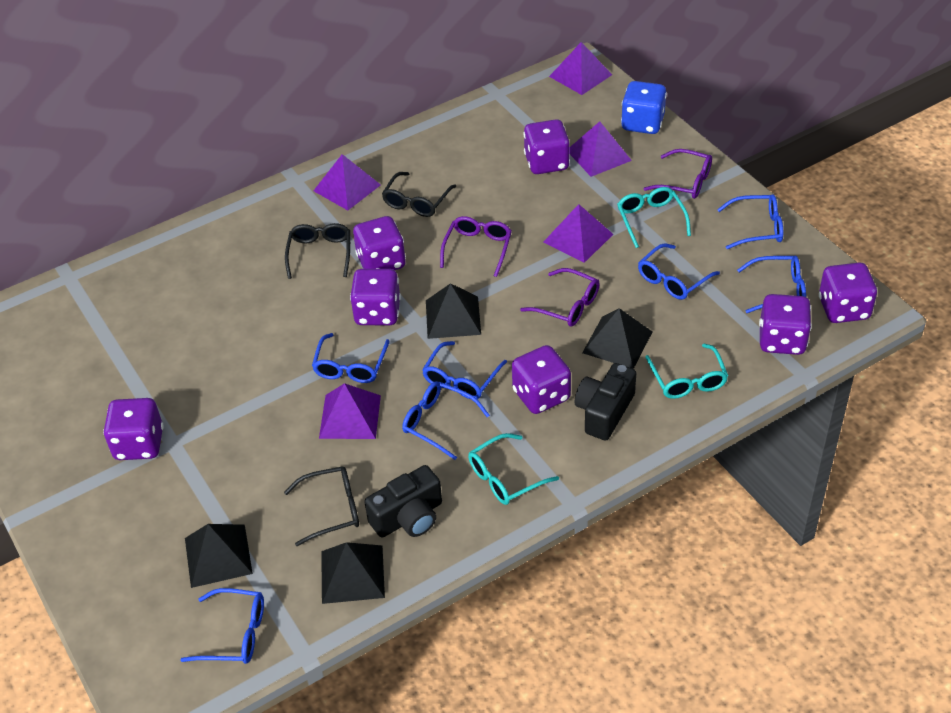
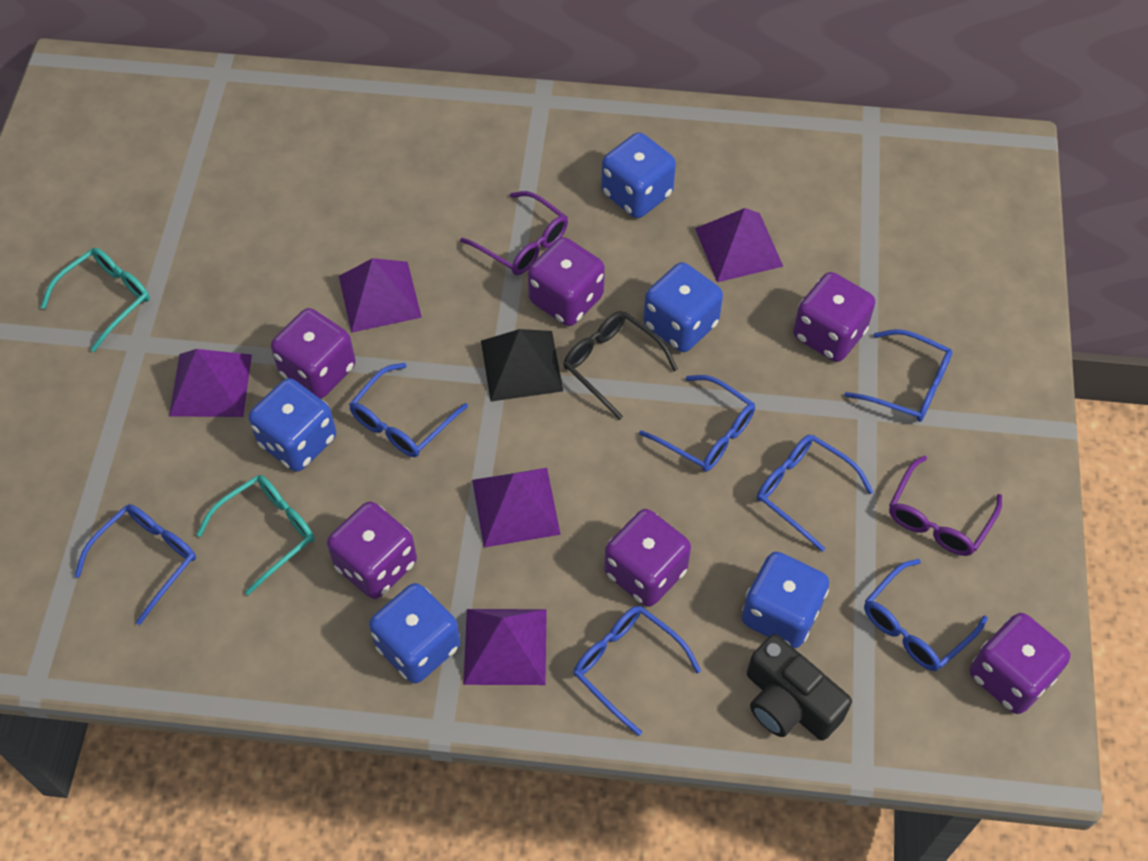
black camera: [364,465,442,538] [575,363,636,441] = 2 -> [747,634,852,740] = 1
black glasses: [284,466,359,546] [285,223,350,279] [382,172,456,217] = 3 -> [563,311,678,420] = 1
black pyramid: [185,524,253,588] [321,542,385,604] [426,283,481,339] [582,308,652,369] = 4 -> [481,329,563,401] = 1
blue dice: [621,81,667,134] = 1 -> [248,378,336,472] [369,583,460,683] [601,132,676,218] [643,262,723,352] [742,552,829,648] = 5
purple dice: [103,398,164,460] [350,269,401,325] [353,216,406,270] [512,345,571,414] [523,119,570,174] [759,294,812,355] [819,263,877,323] = 7 -> [271,308,356,399] [327,501,417,599] [528,237,605,326] [604,509,691,607] [793,272,875,362] [970,613,1070,714] = 6
purple glasses: [440,216,512,277] [520,268,600,326] [643,149,712,199] = 3 -> [460,191,568,275] [889,456,1002,556] = 2
turquoise glasses: [468,433,559,505] [617,187,691,248] [645,343,728,399] = 3 -> [40,248,150,352] [196,475,315,596] = 2

